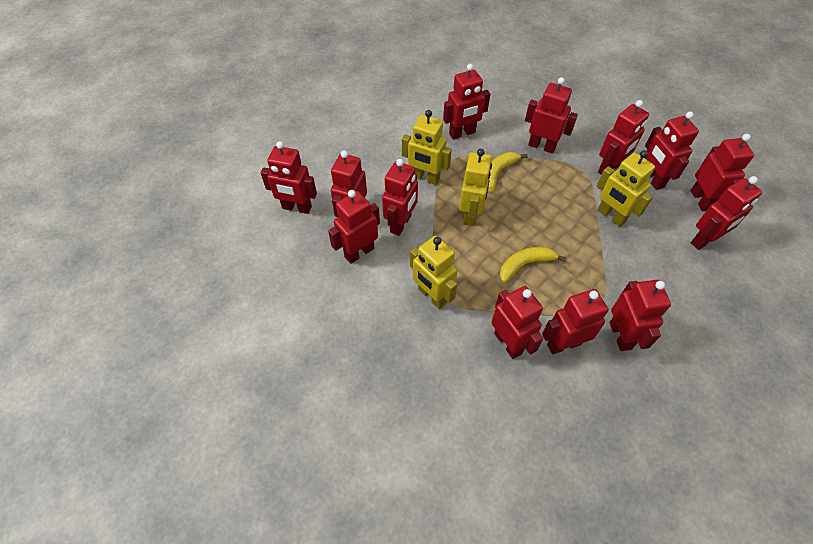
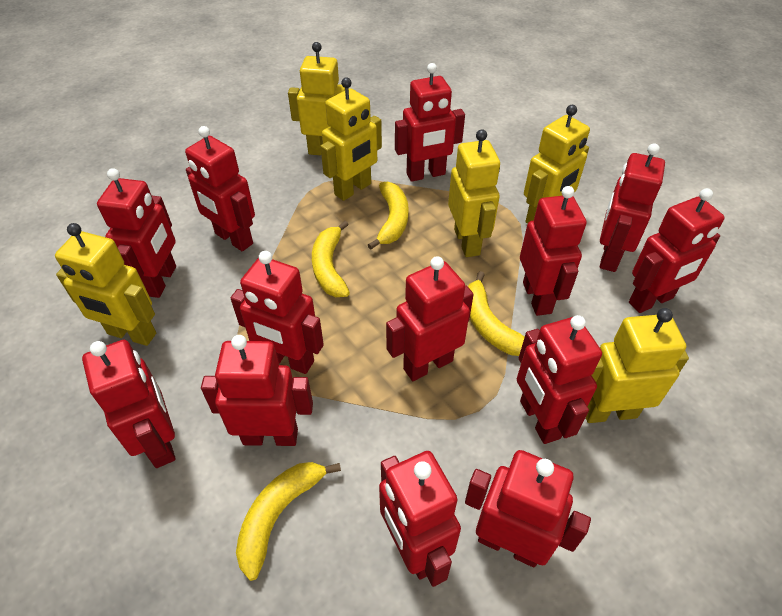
yellow banana: [488,152,528,193] [500,247,566,282] = 2 -> [236,462,341,581] [312,221,350,297] [368,182,409,250] [468,271,524,356] = 4
yellow robot: [402,110,452,185] [410,236,458,309] [459,149,492,226] [597,150,655,227] = 4 -> [55,223,156,346] [288,42,345,155] [320,77,382,201] [448,129,500,257] [524,105,590,224] [586,308,689,423] = 6

